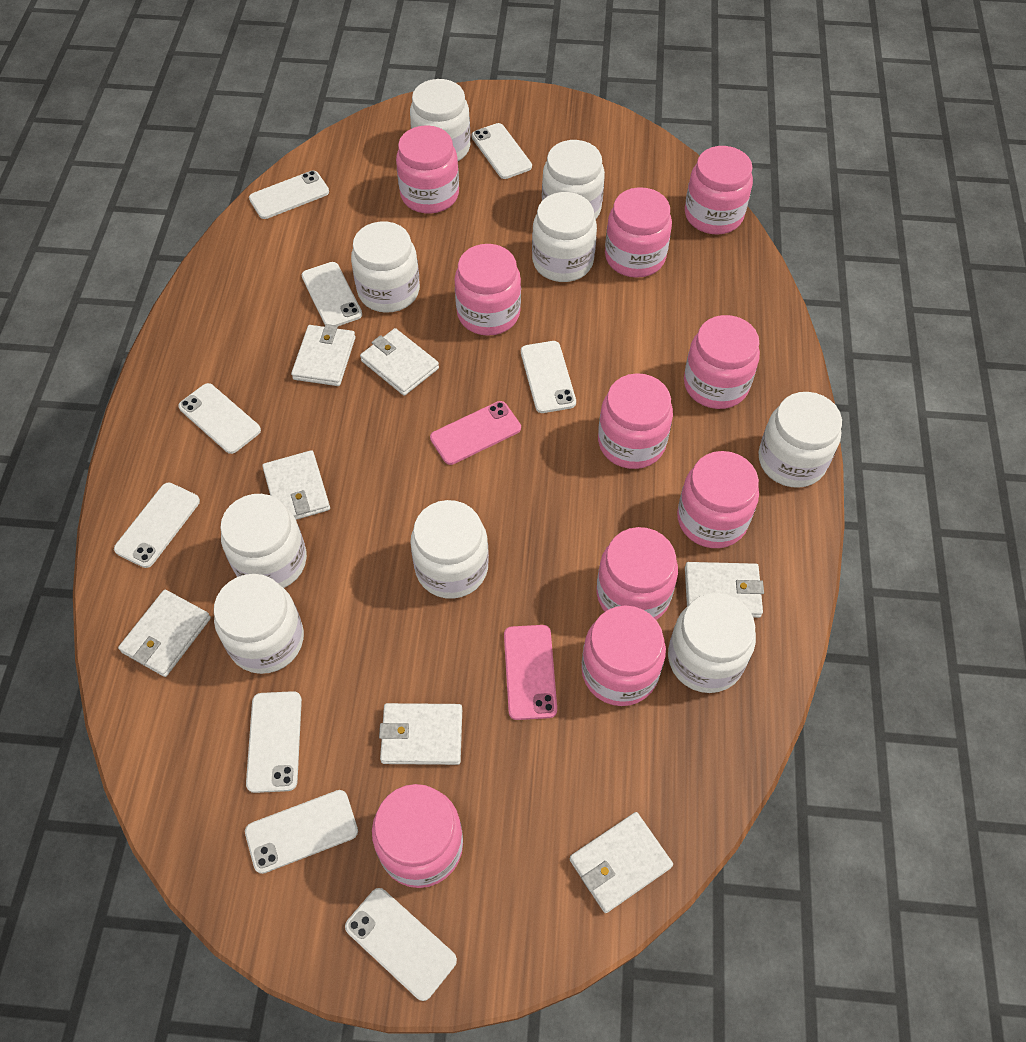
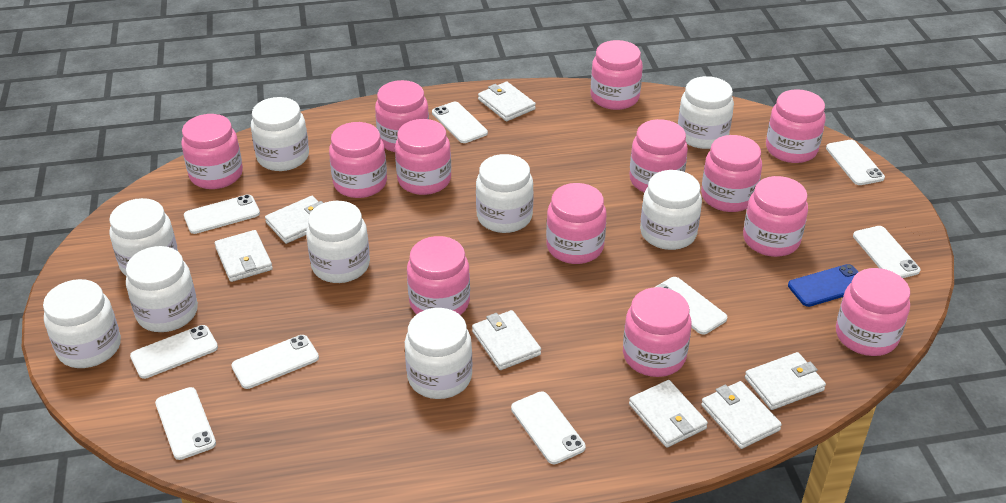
blue phone: none = 0 -> [788,264,858,307] = 1
pink jar: [372,784,463,888] [396,125,459,214] [454,244,521,336] [581,606,666,706] [597,527,678,620] [598,373,673,469] [605,187,672,278] [677,451,759,548] [684,315,760,409] [685,146,753,234] = 10 -> [181,114,243,189] [329,122,387,198] [375,80,429,152] [395,119,451,195] [407,236,470,315] [546,183,607,264] [591,40,643,110] [623,287,692,377] [630,119,688,192] [701,135,762,212] [743,176,808,257] [766,89,826,163] [836,268,910,356] = 13
pink phone: [430,401,521,465] [504,625,557,720] = 2 -> none = 0

